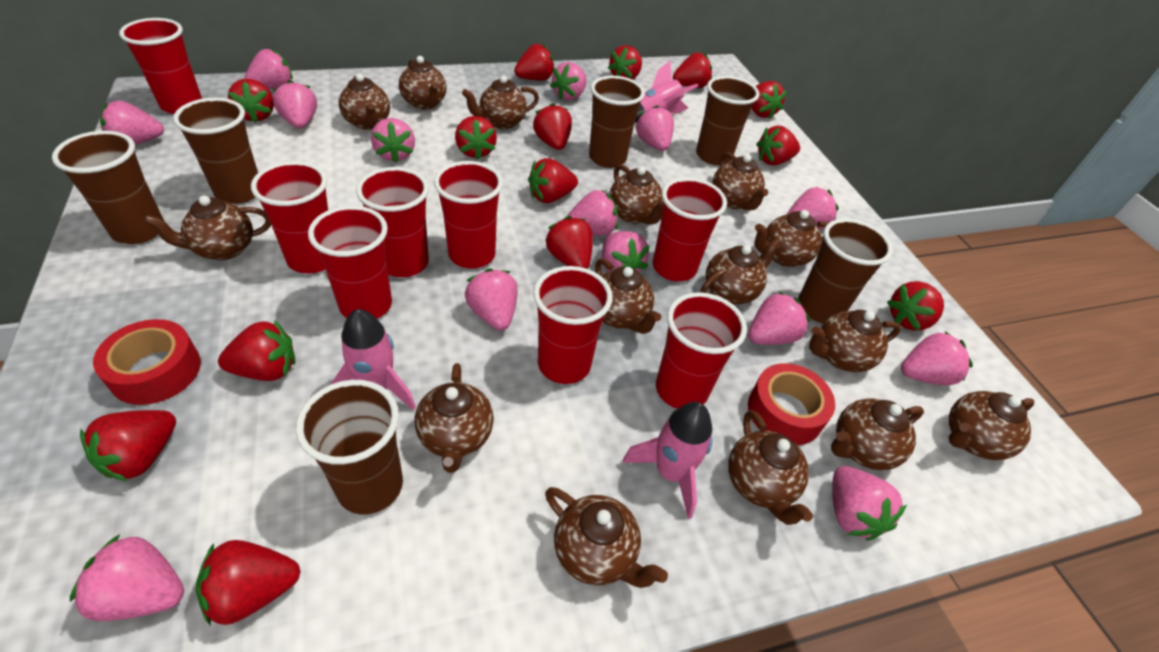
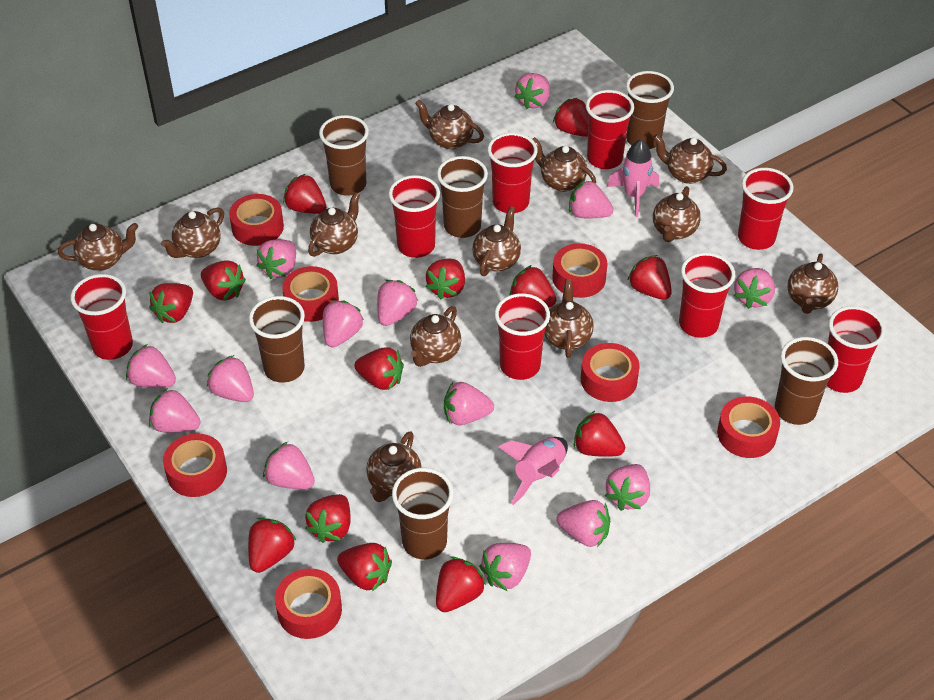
brown teapot: [144,196,271,260] [338,74,390,130] [399,56,446,110] [415,363,494,473] [462,75,539,129] [545,487,668,588] [595,258,661,334] [609,164,663,225] [701,238,782,304] [712,152,768,210] [728,410,813,525] [755,210,828,267] [809,310,901,372] [831,398,924,470] [949,391,1034,460] = 15 -> [58,223,138,271] [161,207,224,258] [308,192,360,257] [366,431,422,502] [410,306,461,367] [415,100,484,150] [472,206,521,276] [532,137,596,192] [544,279,594,358] [653,134,727,184] [653,186,701,242] [787,253,838,314] = 12
pink rocket: [330,309,416,410] [622,402,712,519] [635,61,698,123] = 3 -> [499,437,568,505] [607,139,659,217] = 2
red strawberry: [80,410,176,481] [196,540,301,625] [218,320,295,381] [228,79,274,123] [455,116,497,160] [514,44,554,80] [528,158,578,203] [533,103,572,150] [545,216,593,269] [608,45,642,80] [673,53,712,88] [752,81,786,119] [756,126,800,166] [887,281,944,331] = 14 -> [149,283,193,323] [201,260,246,301] [248,518,296,573] [283,174,326,214] [305,494,351,543] [337,543,392,592] [354,347,404,390] [426,259,465,299] [436,557,486,612] [509,265,557,307] [553,98,588,137] [574,411,625,457] [627,255,672,300] = 13
red tape: [93,319,201,405] [748,363,835,445] = 2 -> [163,433,227,497] [229,194,284,246] [275,568,342,639] [282,266,339,322] [552,243,608,298] [581,343,640,402] [717,396,780,458] = 7

